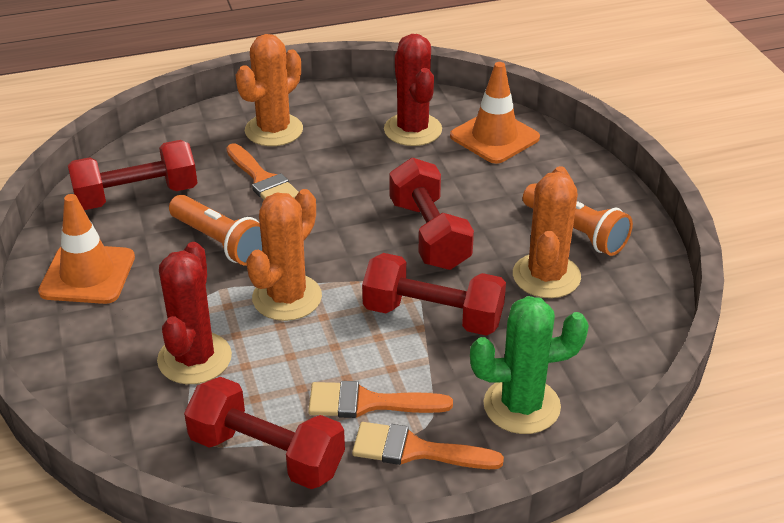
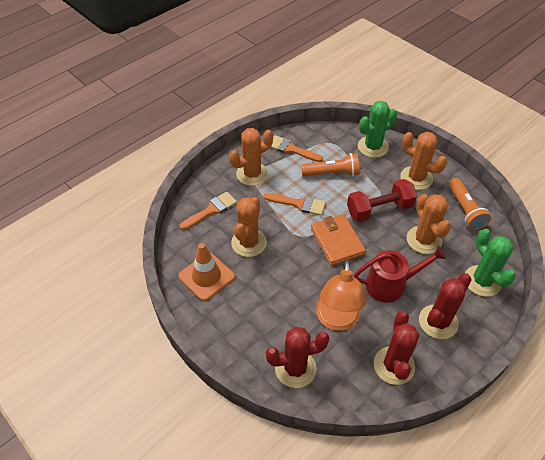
green cactus: [470,296,589,434] = 1 -> [358,101,397,158] [465,229,516,297] = 2
orange cactus: [236,34,303,146] [246,189,322,321] [513,166,581,298] = 3 -> [229,128,273,186] [231,197,267,257] [400,132,447,190] [407,194,451,254] = 4
orange lamp: none = 0 -> [316,260,367,331] = 1
orange traffic cone: [38,194,135,304] [450,62,540,164] = 2 -> [178,243,235,301] = 1
orange wallet: none = 0 -> [311,214,366,266] = 1
red cactus: [157,242,232,384] [384,34,442,146] = 2 -> [266,327,329,388] [374,311,419,385] [419,273,472,339] = 3
red dumbbell: [68,140,197,210] [184,377,345,489] [362,253,506,336] [389,158,474,270] = 4 -> [347,179,417,222] = 1
red watering can: none = 0 -> [354,246,446,303] = 1

